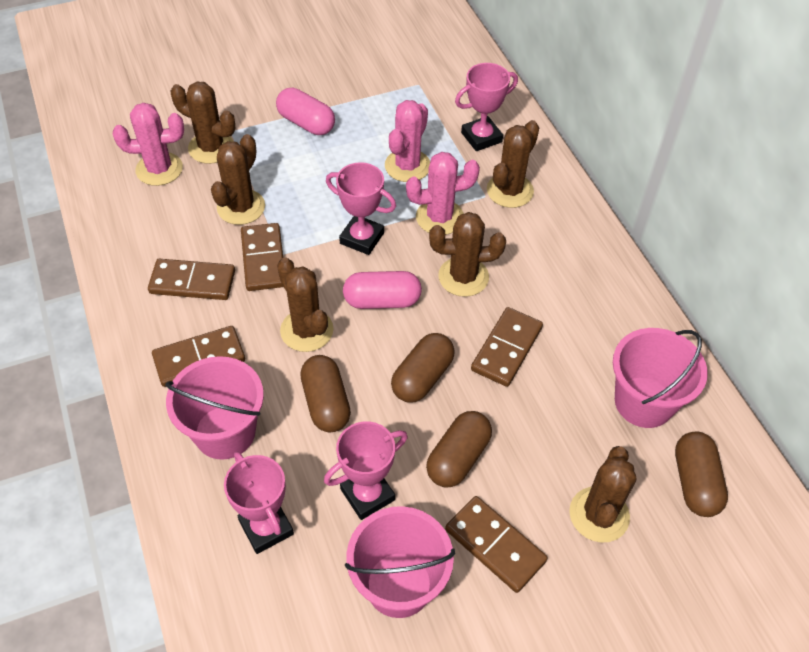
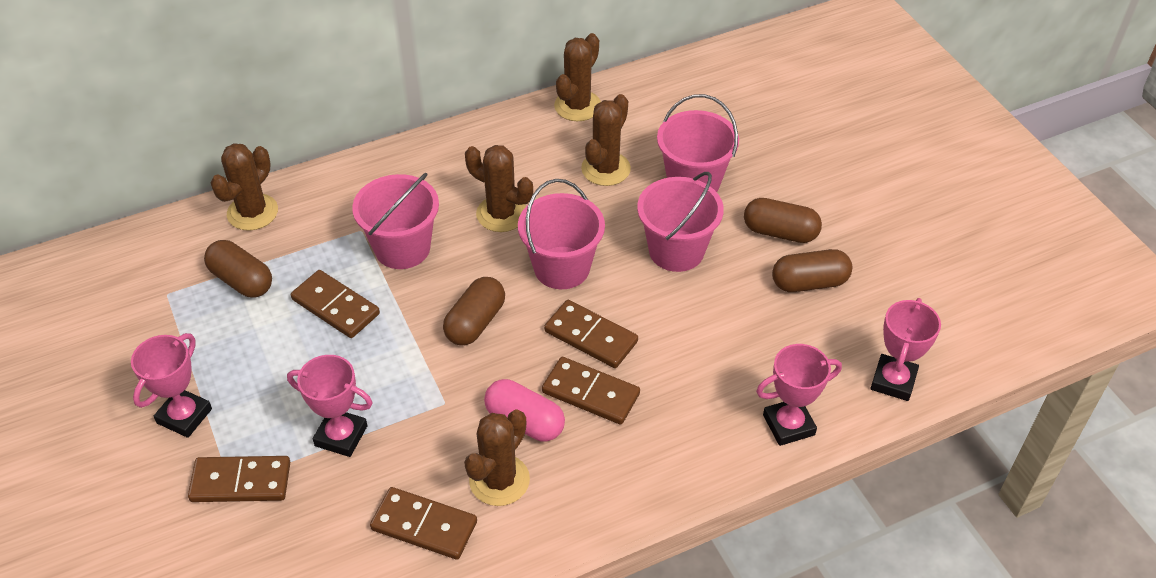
brown cactus: [171,82,235,164] [211,134,265,225] [277,258,333,352] [429,212,506,297] [487,120,539,208] [569,446,636,543] = 6 -> [211,143,278,231] [464,410,530,506] [465,145,533,232] [554,33,601,121] [581,94,631,186] = 5
pink bucket: [165,356,264,460] [345,506,455,618] [613,328,708,428] = 3 -> [352,173,439,269] [518,179,605,289] [637,172,724,272] [657,94,739,192] = 4
pink cactus: [113,103,184,186] [385,100,430,182] [406,152,480,235] = 3 -> none = 0
pink capsule: [276,88,335,135] [343,271,422,309] = 2 -> [484,379,565,441] = 1

